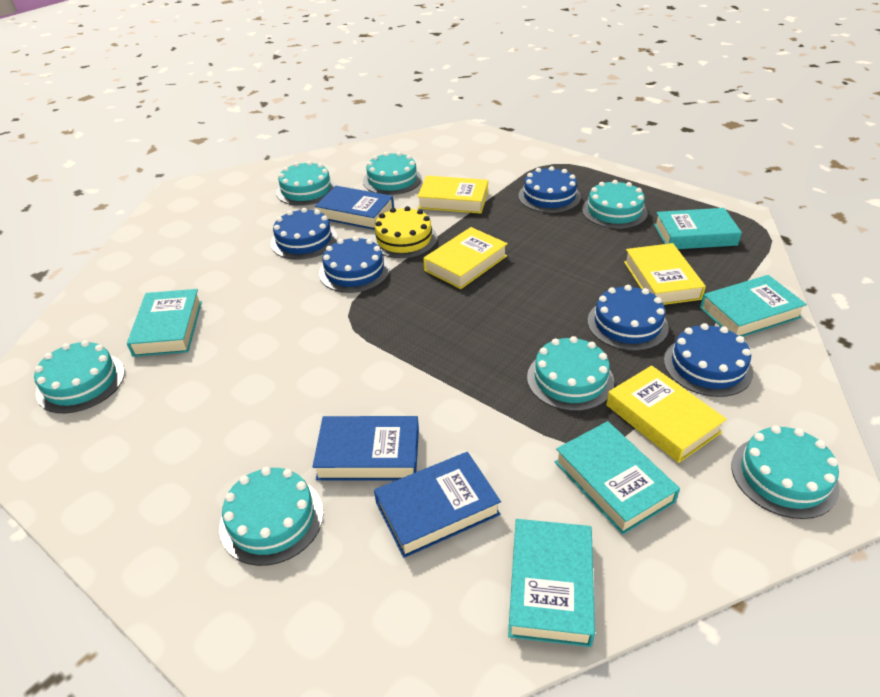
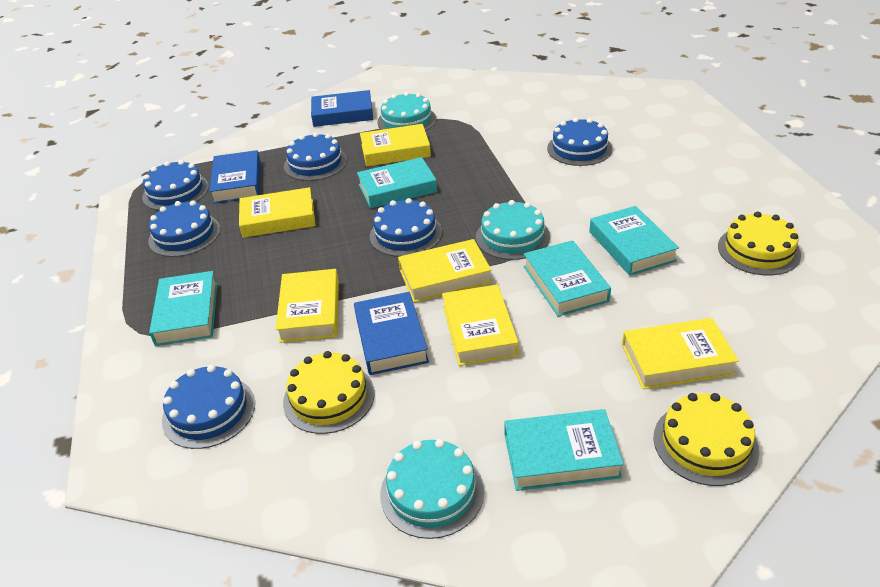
blue cake: [270,208,337,260] [319,236,390,293] [518,166,581,213] [587,285,669,351] [664,323,753,397] = 5 -> [142,160,209,211] [148,200,220,257] [162,365,255,449] [284,132,347,181] [370,198,442,257] [547,118,612,166] = 6
turquoise cake: [34,340,125,413] [219,467,324,566] [276,161,336,206] [363,152,422,195] [527,336,614,411] [582,180,648,229] [731,425,839,519] = 7 -> [377,92,436,131] [380,439,484,539] [476,200,550,260] = 3
yellow book: [417,176,488,214] [423,227,508,289] [606,365,727,463] [624,243,706,305] = 4 -> [239,187,316,238] [276,269,339,343] [360,124,431,166] [398,239,492,303] [442,284,519,366] [622,318,739,389] = 6
yellow cake: [371,206,437,258] = 1 -> [283,351,375,434] [653,393,759,486] [718,212,801,276] = 3

